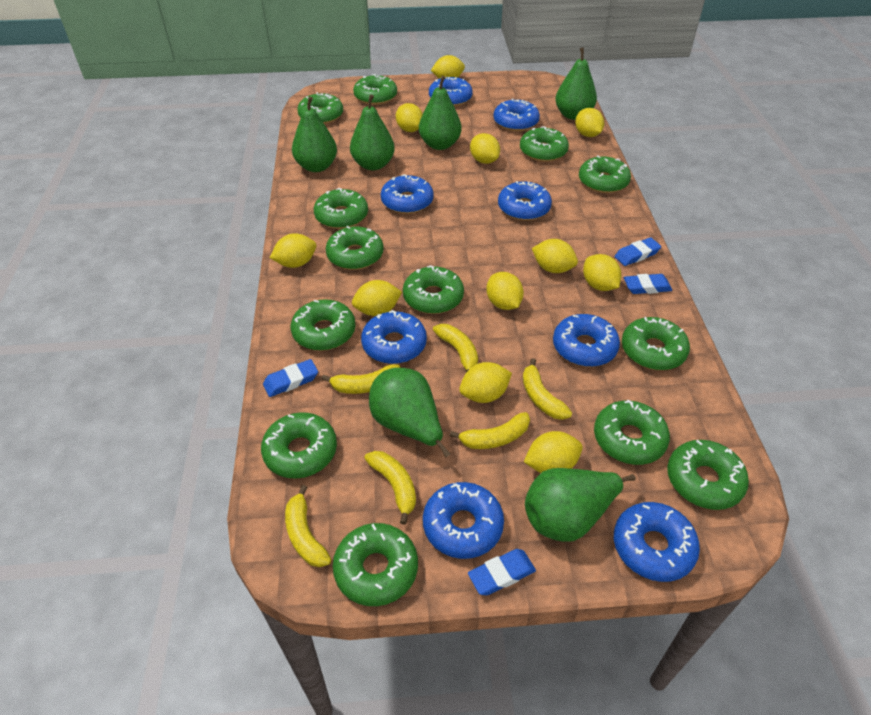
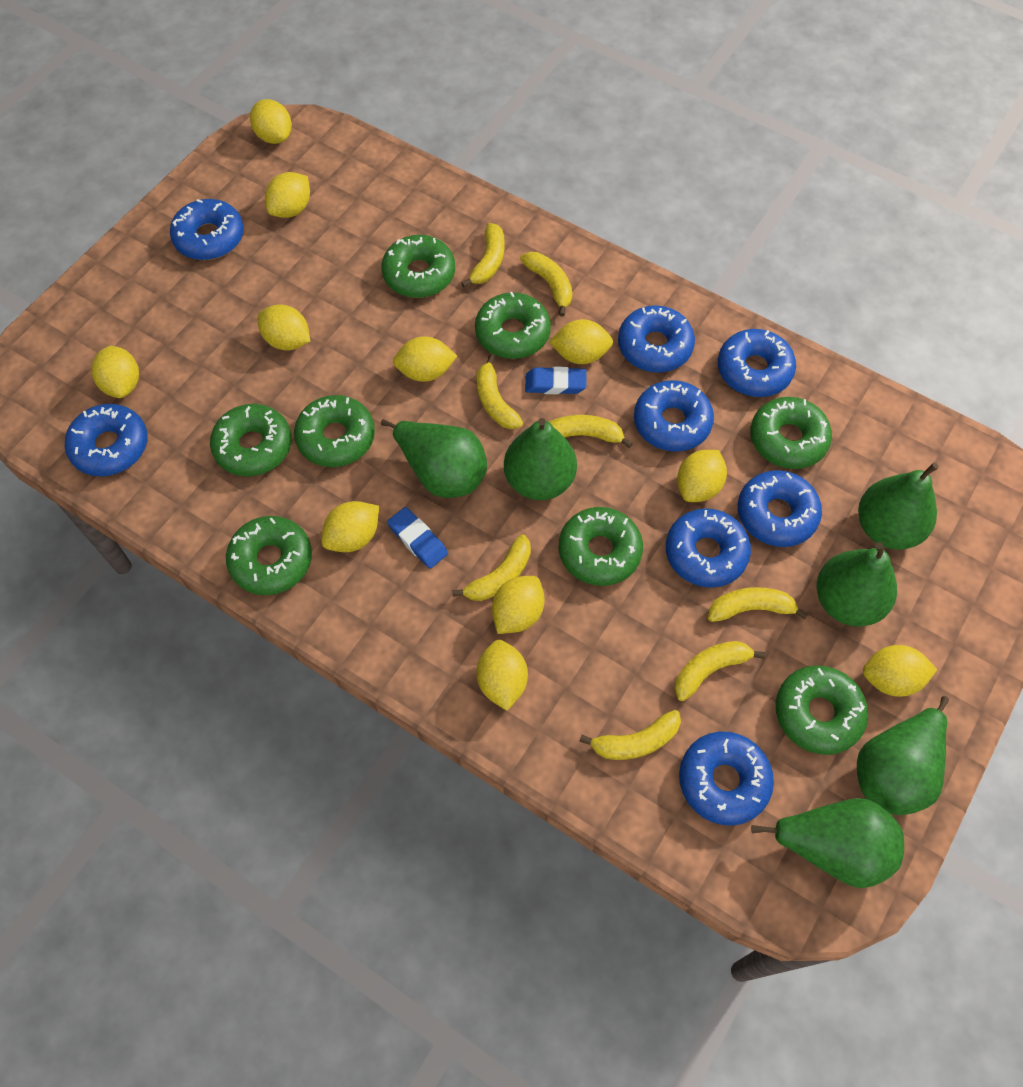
blue eraser: [263,359,318,397] [468,549,536,595] [615,237,661,266] [624,274,672,294] = 4 -> [387,507,448,568] [525,366,586,394] = 2
green donut: [261,412,337,479] [291,299,356,351] [297,92,343,124] [314,188,368,229] [326,226,384,270] [333,523,418,606] [353,74,397,105] [403,265,464,314] [520,126,569,162] [579,155,631,193] [594,400,670,465] [622,317,690,370] [667,440,749,510] = 13 -> [210,404,292,477] [226,516,312,595] [294,395,375,467] [382,235,455,298] [475,292,551,359] [559,507,643,586] [750,397,832,469] [776,665,868,755] = 8
yellow banana: [285,485,331,567] [322,364,400,394] [364,451,416,525] [433,324,478,372] [450,412,530,449] [523,358,572,420] = 6 -> [452,534,531,601] [461,223,505,287] [476,354,523,429] [520,252,572,317] [549,415,633,448] [579,710,681,760] [674,641,765,701] [708,587,808,622] = 8

